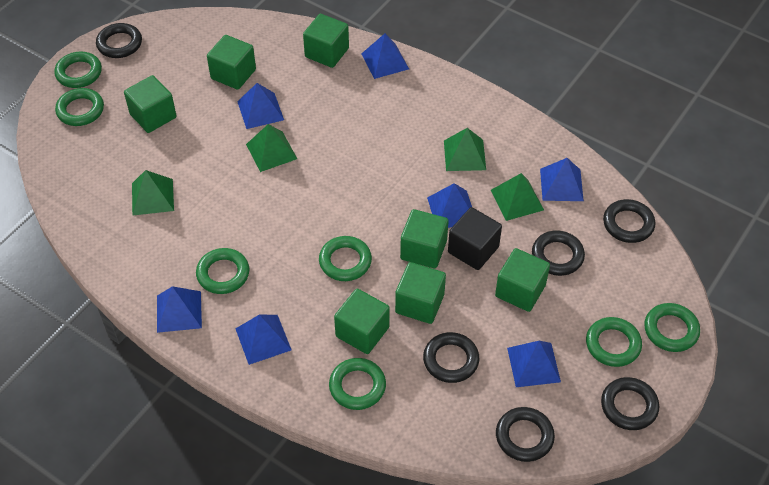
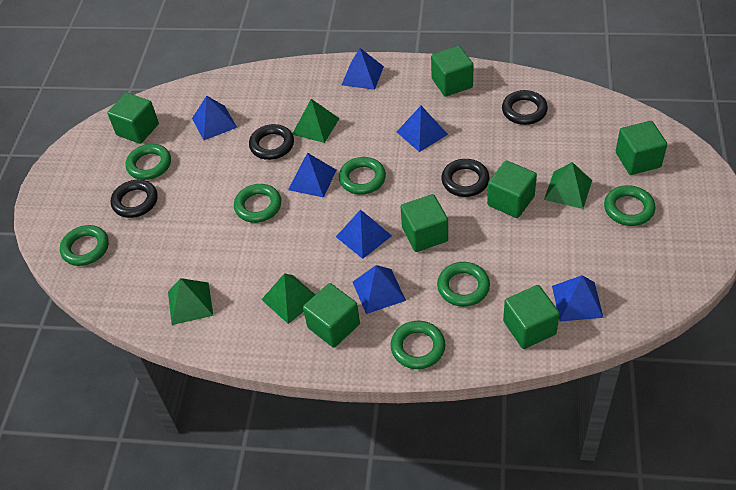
black cube: [448,207,502,270] = 1 -> none = 0
black ring: [96,23,142,58] [423,332,479,383] [496,407,555,462] [532,230,585,276] [601,377,659,430] [603,199,655,243] = 6 -> [111,180,158,218] [249,124,294,160] [441,159,490,197] [502,90,548,125] = 4

